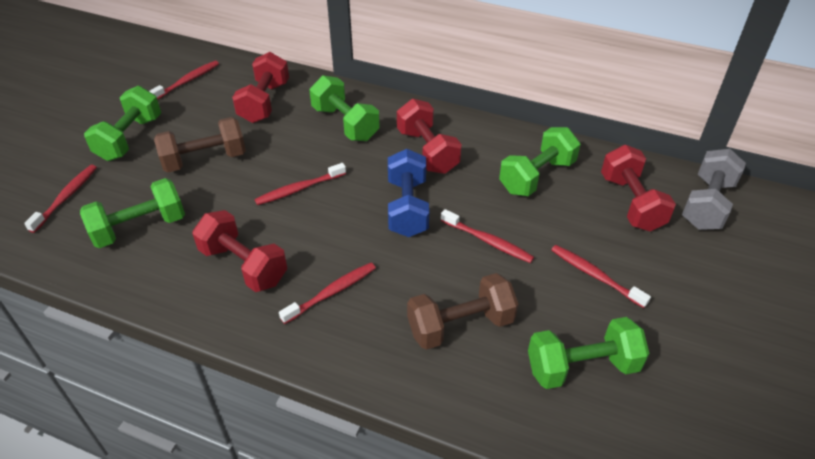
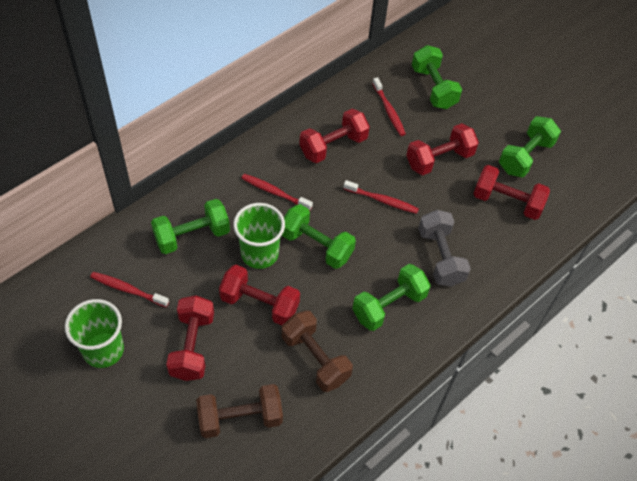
blue dumbbell: [388,149,429,237] = 1 -> none = 0
green cup: none = 0 -> [65,299,124,368] [233,203,285,269] = 2
red dumbbell: [192,210,287,292] [232,52,289,123] [397,99,462,174] [601,145,676,231] = 4 -> [166,295,214,381] [219,265,300,325] [299,109,370,163] [406,123,479,175] [473,165,550,220] = 5
red toothbrush: [24,165,97,233] [149,61,219,100] [254,163,346,205] [279,263,376,324] [441,209,534,263] [551,245,651,308] = 6 -> [90,272,169,307] [241,174,313,211] [343,180,419,214] [372,77,406,136] = 4

